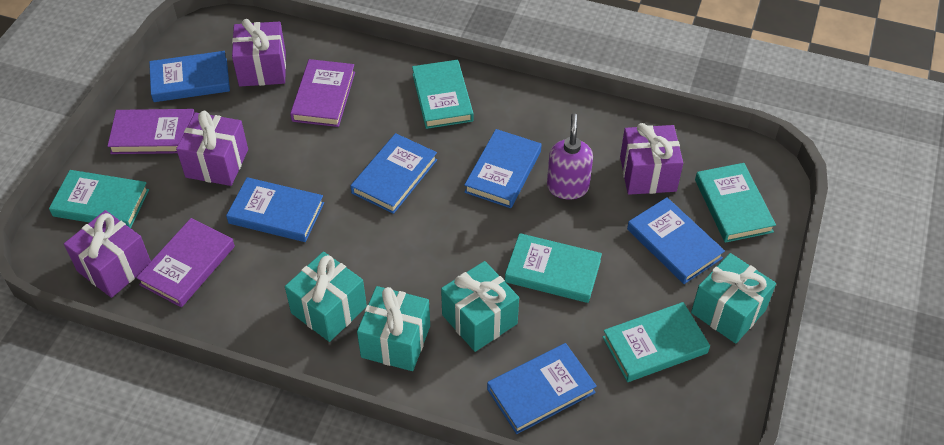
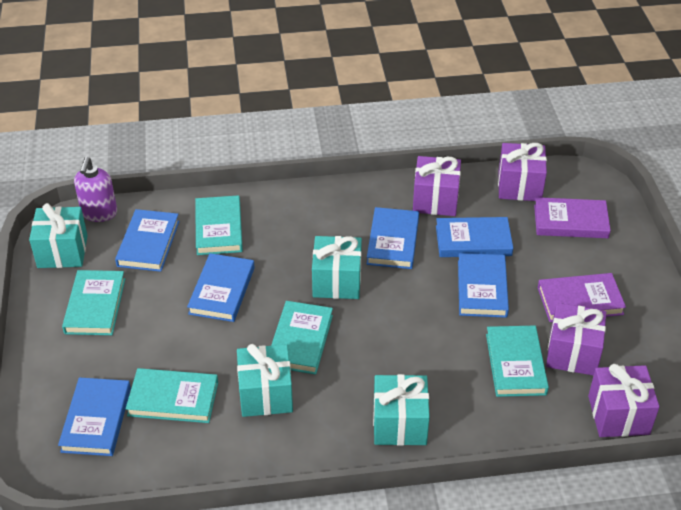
purple book: [108,109,195,154] [136,218,235,307] [290,59,355,127] = 3 -> [534,197,611,238] [538,273,626,322] = 2

